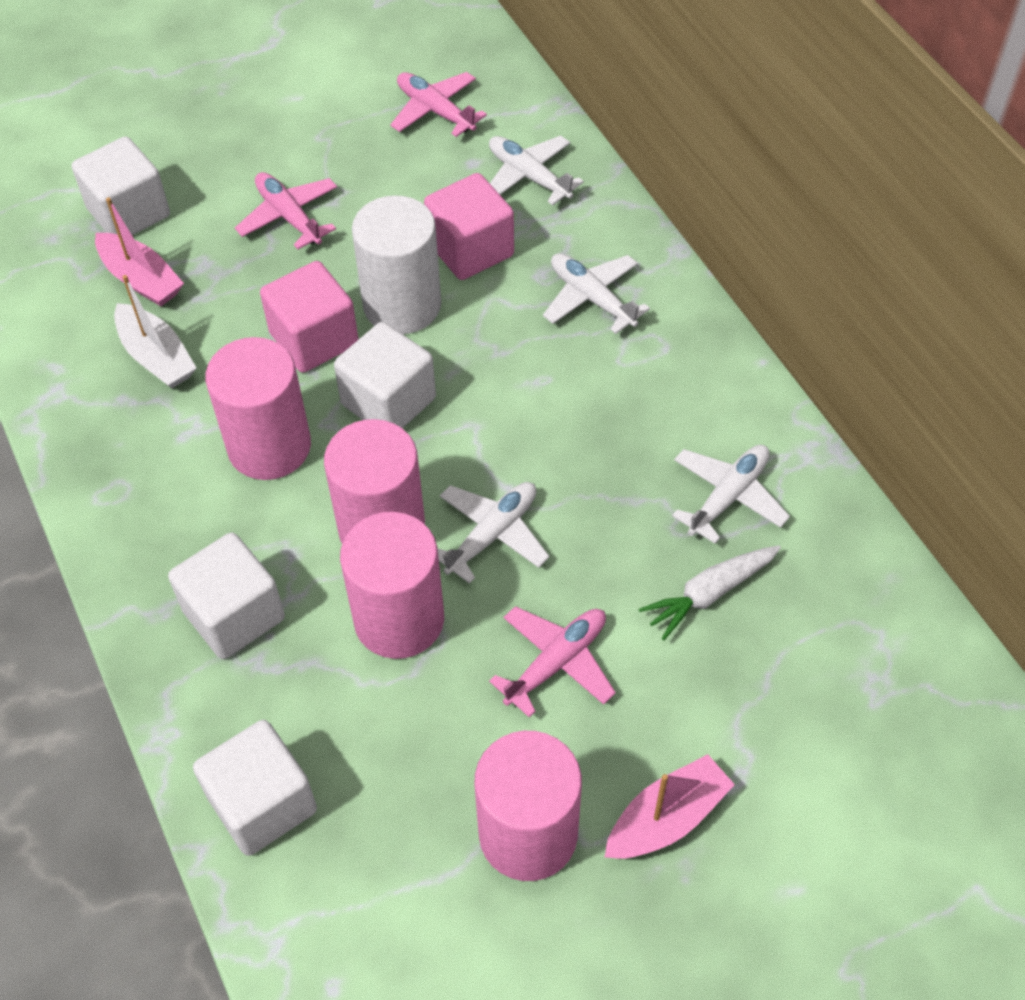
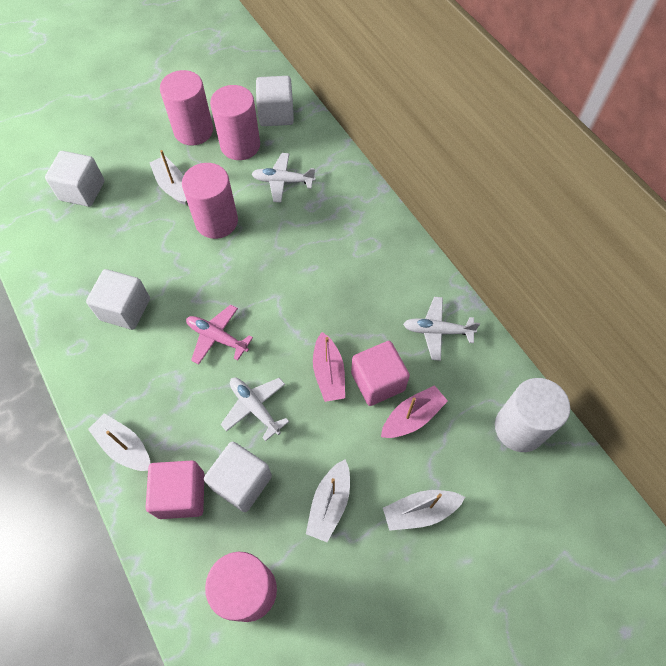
pink plane: [235,172,337,249] [390,72,487,137] [489,606,616,717] = 3 -> [186,304,253,364] = 1
white boat: [114,275,197,388] = 1 -> [88,414,150,471] [149,150,186,205] [306,459,350,542] [383,490,465,531] = 4
white carrot: [639,545,781,640] = 1 -> none = 0
white plane: [438,482,549,584] [489,135,584,205] [543,253,650,334] [672,445,790,544] = 4 -> [221,378,289,441] [252,153,316,203] [403,297,480,361] = 3

